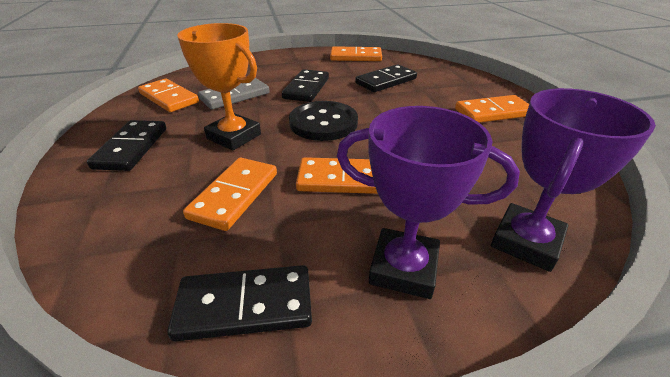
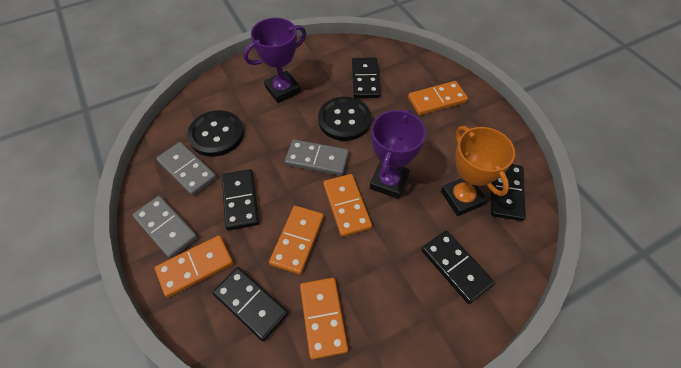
black button: [289,101,358,141] = 1 -> [187,110,244,157] [318,96,371,141] = 2
black domino: [87,120,166,171] [168,265,312,341] [282,69,329,102] [355,64,417,92] = 4 -> [212,267,288,341] [222,169,259,230] [352,58,381,98] [421,231,495,304] [491,164,526,221] = 5
grey domino: [198,78,270,109] = 1 -> [132,196,198,259] [156,142,217,196] [285,139,349,176] = 3

